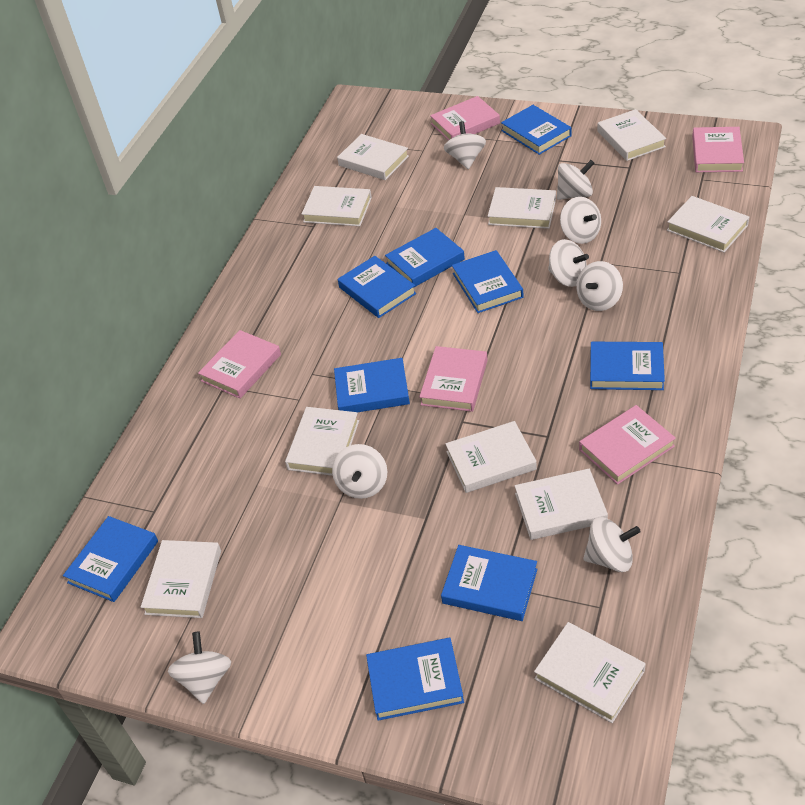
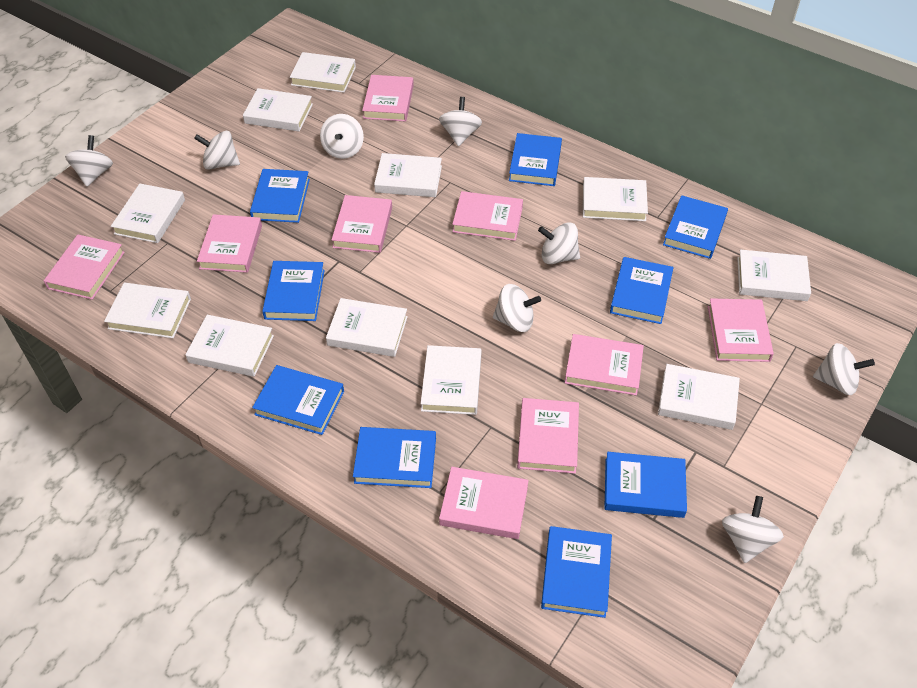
pink book: [198,330,281,399] [419,346,488,412] [430,96,500,140] [579,405,676,485] [692,127,744,172] = 5 -> [44,234,125,300] [197,214,262,273] [332,195,392,253] [362,75,414,122] [439,467,529,539] [452,191,523,241] [517,398,579,474] [565,334,644,396] [708,298,774,362] = 9
white book: [141,540,221,618] [285,407,359,476] [302,186,372,226] [337,134,409,180] [445,421,537,493] [488,187,556,229] [515,469,608,540] [534,622,646,723] [597,109,666,161] [667,196,749,253] = 10 -> [104,283,191,338] [111,184,185,243] [185,315,274,377] [243,88,313,132] [290,52,356,93] [326,298,408,357] [374,153,442,197] [421,345,482,415] [583,177,648,221] [658,364,740,430] [737,249,811,301] = 11

